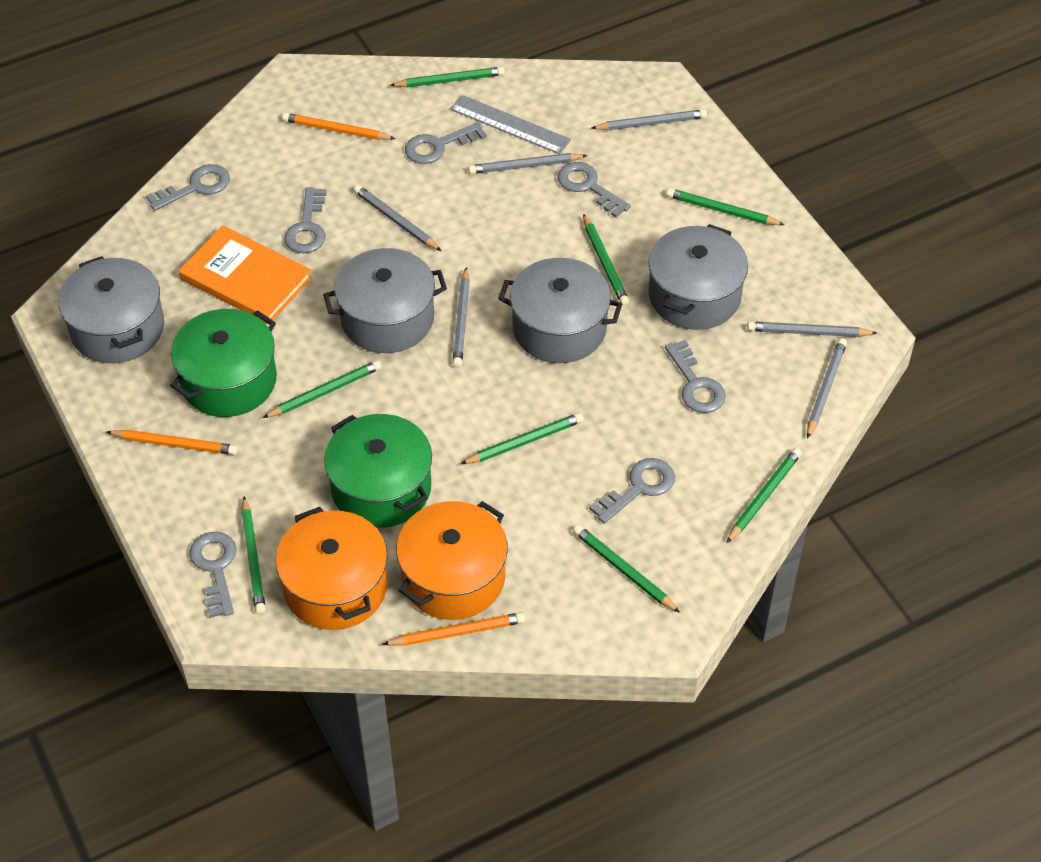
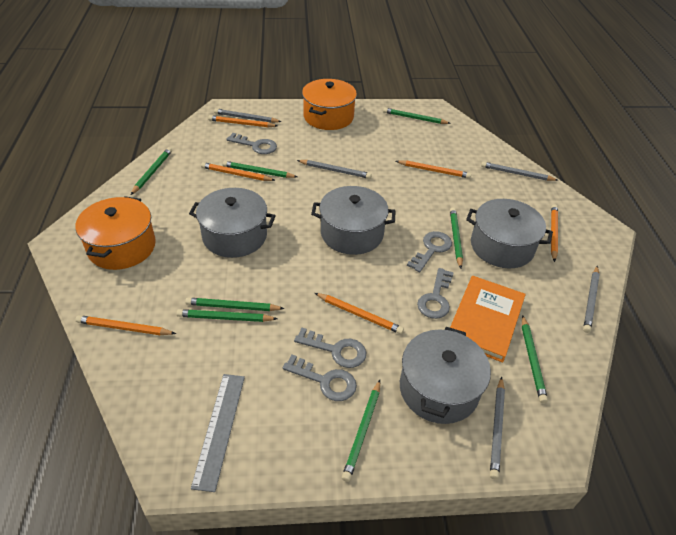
green pot: [170,309,277,417] [324,414,432,528] = 2 -> none = 0
grey key: [146,164,230,211] [189,531,237,618] [284,187,327,253] [405,122,487,164] [557,162,631,218] [589,458,675,524] [665,340,726,413] = 7 -> [226,133,277,154] [283,355,357,401] [294,328,367,368] [407,231,452,272] [417,268,454,319] = 5
grey pencil: [354,185,441,251] [452,267,470,368] [468,153,588,174] [592,109,707,130] [747,321,877,337] [807,338,847,439] = 6 -> [214,108,282,123] [297,160,372,179] [481,162,558,181] [490,377,505,480] [583,266,600,333] = 5
orange pencil: [107,429,238,455] [282,113,396,140] [382,612,525,646] = 3 -> [76,315,176,335] [201,162,275,181] [208,115,277,127] [315,293,404,334] [396,160,471,178] [551,204,558,262] = 6

